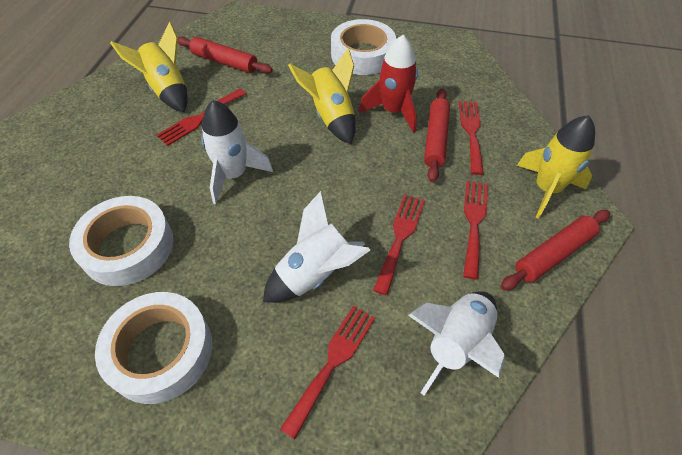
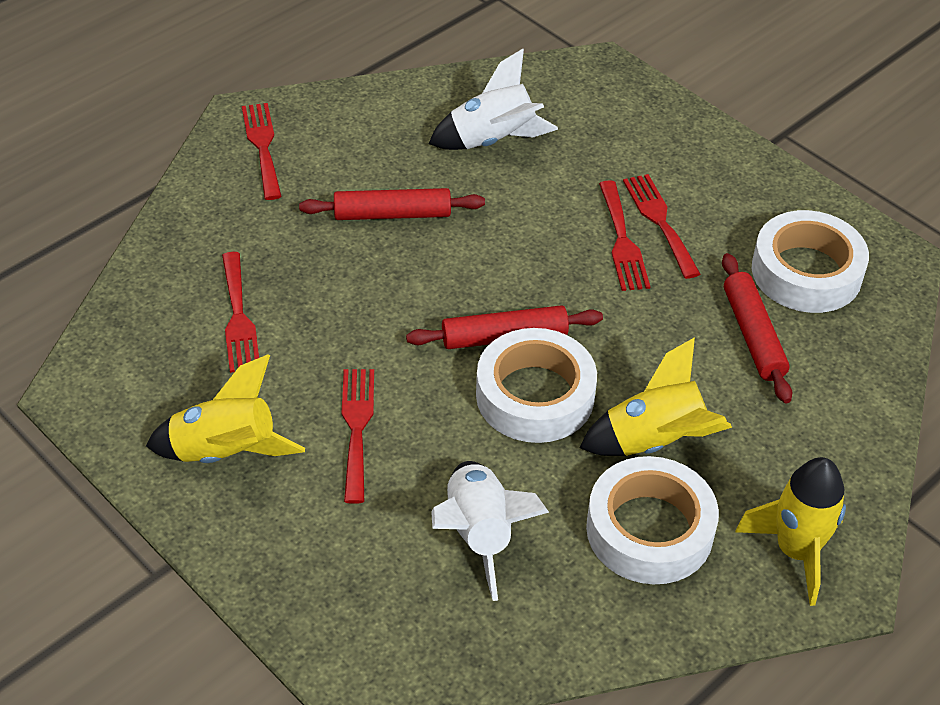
red rocket: [359,35,418,133] = 1 -> none = 0
white rocket: [201,100,273,204] [263,191,370,303] [408,291,505,395] = 3 -> [429,49,558,150] [431,461,549,601] = 2

